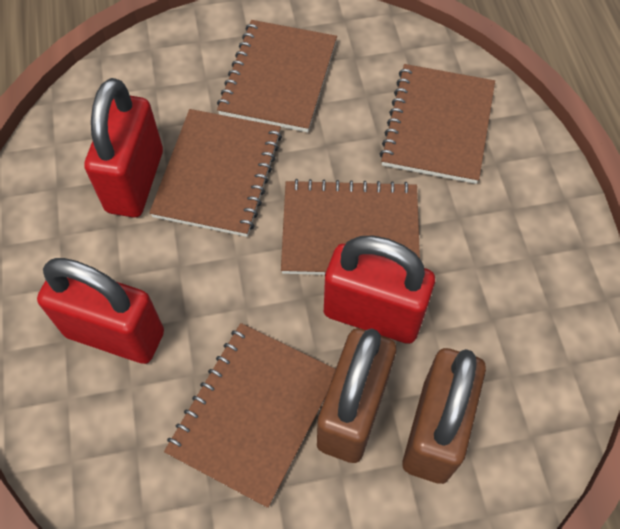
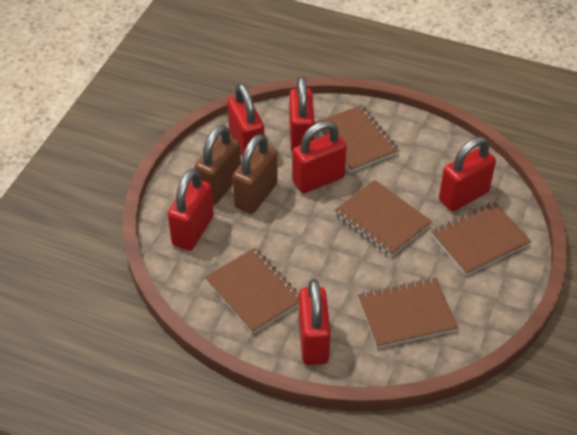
red padlock: [37,258,164,364] [84,78,163,218] [324,236,435,344] = 3 -> [168,169,214,251] [227,83,264,157] [289,76,315,152] [292,121,347,193] [299,279,331,365] [439,137,496,211] = 6

